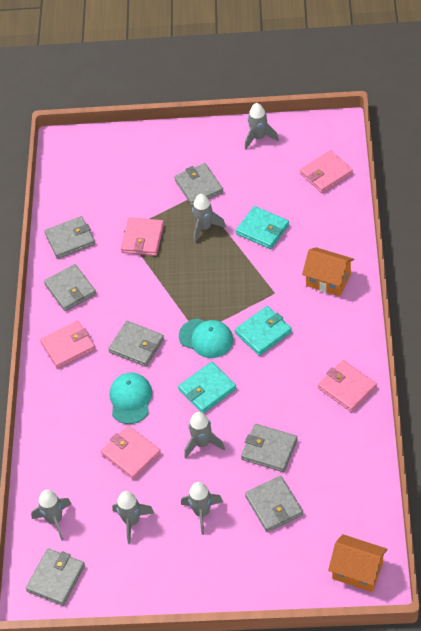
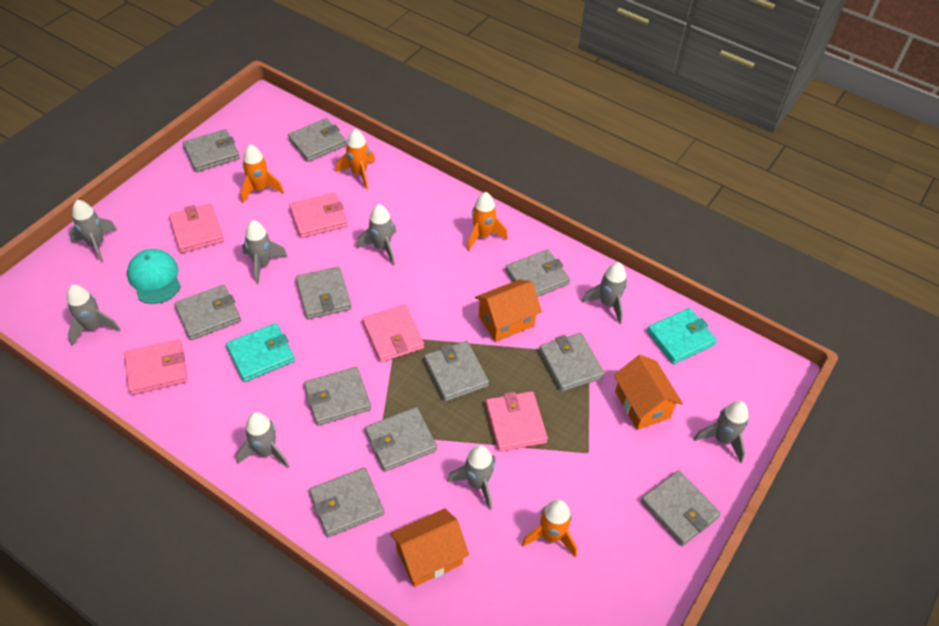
grey rocket: [31,490,72,541] [112,491,154,544] [181,482,223,535] [184,412,225,458] [192,194,226,243] [245,103,279,150] = 6 -> [67,285,121,346] [69,200,117,263] [236,412,290,468] [242,220,288,284] [357,204,396,265] [447,445,496,510] [582,262,627,324] [694,401,749,463] = 8
grey wallet: [26,548,85,606] [44,216,95,259] [44,264,96,311] [108,321,164,367] [174,163,223,206] [241,424,298,472] [245,476,303,532] = 7 -> [174,284,241,340] [183,129,240,172] [288,118,346,162] [296,266,352,319] [304,367,371,426] [309,467,384,537] [365,407,437,472] [424,341,489,402] [505,249,570,297] [539,333,605,392] [641,470,721,546] = 11
orange house: [302,247,354,296] [328,534,387,592] = 2 -> [390,508,469,587] [475,280,542,342] [614,355,683,430] = 3
orange rocket: none = 0 -> [241,144,284,203] [336,129,375,190] [467,192,508,251] [522,500,577,557] = 4
turquoise cap: [109,373,152,424] [179,318,233,358] = 2 -> [127,249,181,304] = 1
turquoise wallet: [178,362,237,413] [235,306,292,356] [236,206,289,249] = 3 -> [226,323,295,382] [647,308,717,364] = 2

